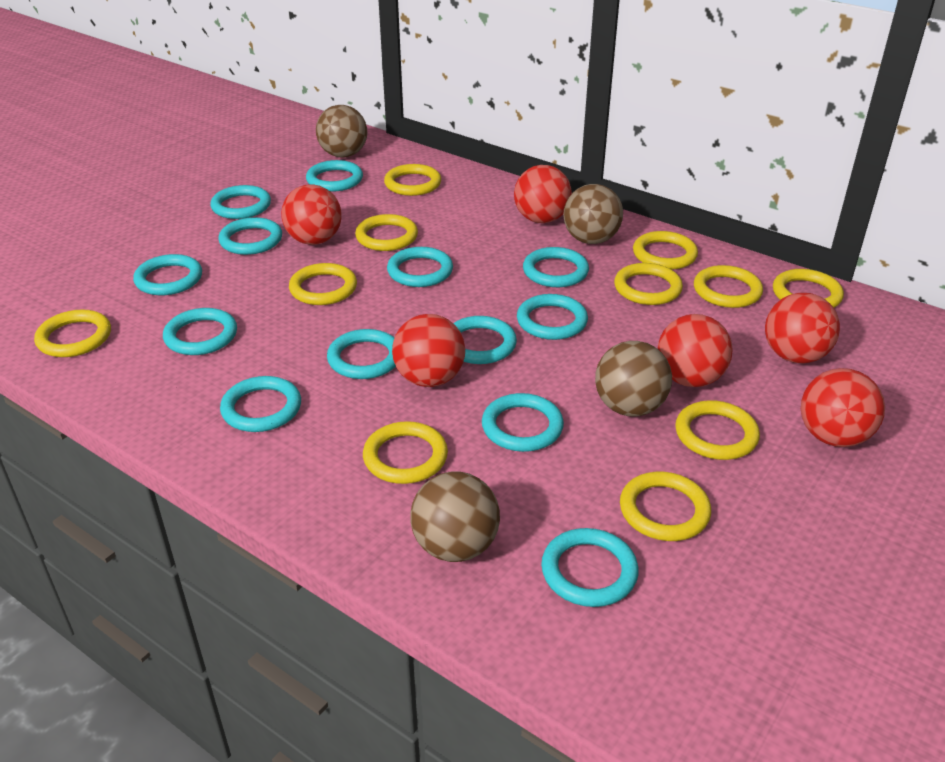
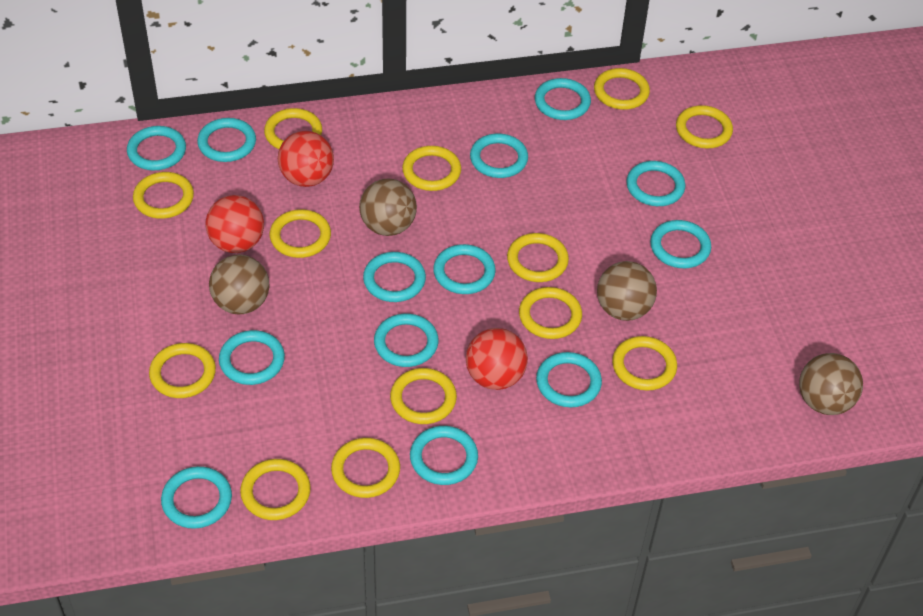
red ball: [281,184,342,245] [392,314,465,387] [514,165,571,223] [658,314,733,387] [765,293,840,363] [801,368,885,447] = 6 -> [206,195,264,253] [278,131,334,187] [466,328,528,390] = 3
yellow ring: [34,309,111,357] [289,263,357,305] [355,214,418,251] [363,421,448,484] [384,164,441,196] [614,263,683,305] [620,472,711,541] [633,231,698,270] [675,400,760,460] [694,265,763,308] [773,269,844,308] = 11 -> [133,172,194,219] [149,343,216,398] [240,459,311,520] [264,108,322,149] [270,209,331,258] [331,438,400,498] [390,368,457,424] [402,146,461,191] [507,233,569,282] [519,287,582,339] [594,68,650,110] [612,336,677,391] [676,105,733,148] = 13

